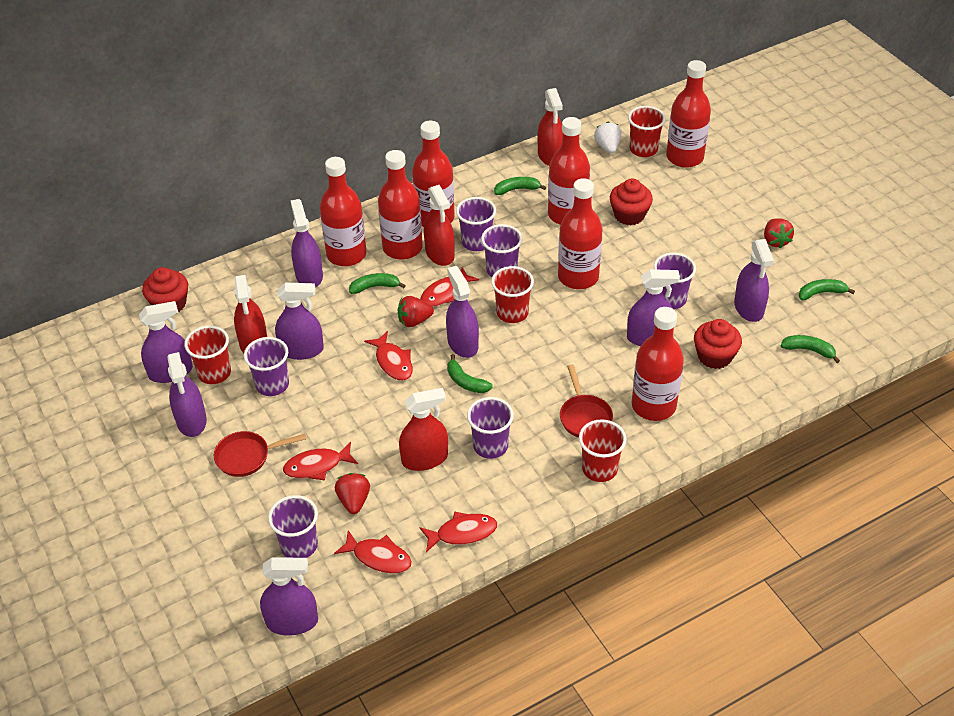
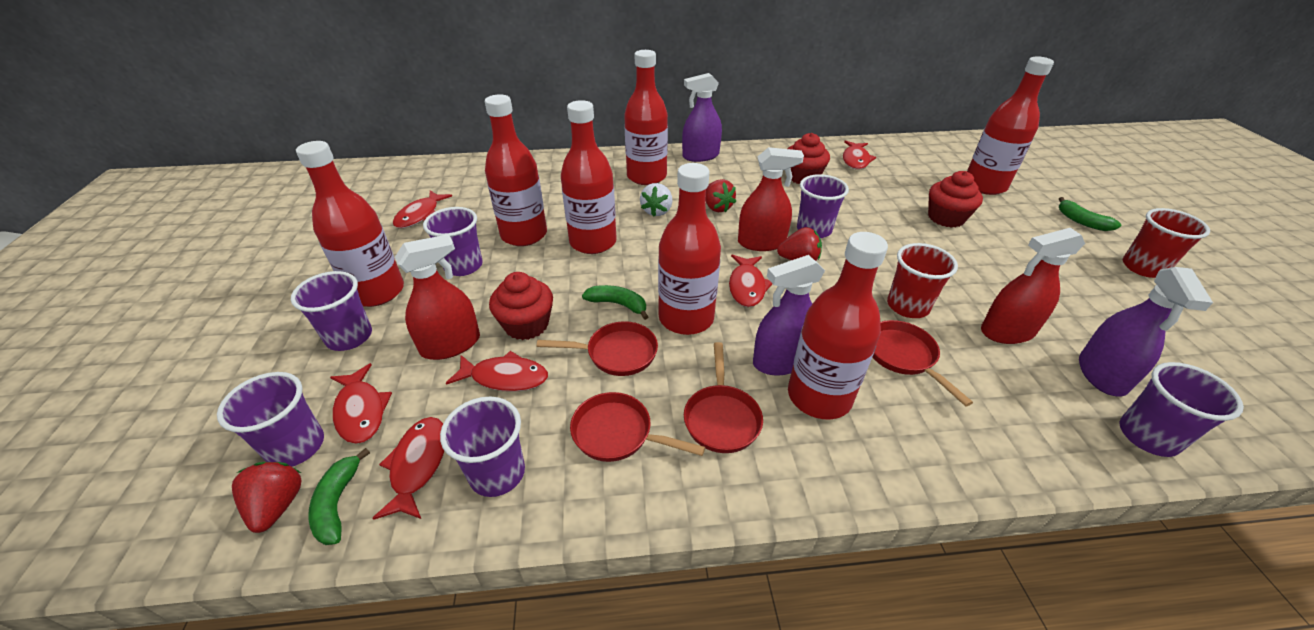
green banana: [349,273,406,294] [447,354,493,393] [494,177,546,195] [781,335,840,363] [799,279,855,300] = 5 -> [308,448,370,545] [582,285,648,320] [1059,197,1121,231] = 3
purple spray bottle: [139,301,193,383] [167,352,207,437] [260,557,318,635] [275,282,324,360] [291,199,323,287] [446,266,479,358] [627,269,680,346] [734,239,774,322] = 8 -> [682,73,722,162] [753,255,825,375] [1079,267,1213,397] = 3
red cup: [184,325,231,384] [491,266,534,323] [579,419,627,482] [628,106,666,157] = 4 -> [887,243,958,318] [1123,208,1210,278] = 2
red fish: [283,442,358,480] [334,530,412,574] [364,331,413,381] [419,511,497,552] [420,267,479,307] = 5 -> [330,363,392,444] [372,417,444,520] [393,190,452,228] [446,351,548,392] [729,255,772,307] [843,140,876,169] = 6
red pan: [214,431,306,477] [560,364,613,438] = 2 -> [536,321,658,376] [570,392,705,462] [684,342,763,453] [872,320,973,406] = 4
red spray bottle: [234,275,267,353] [399,388,448,471] [424,185,455,266] [537,88,563,166] = 4 -> [395,234,480,360] [738,147,804,251] [981,228,1085,344] = 3

